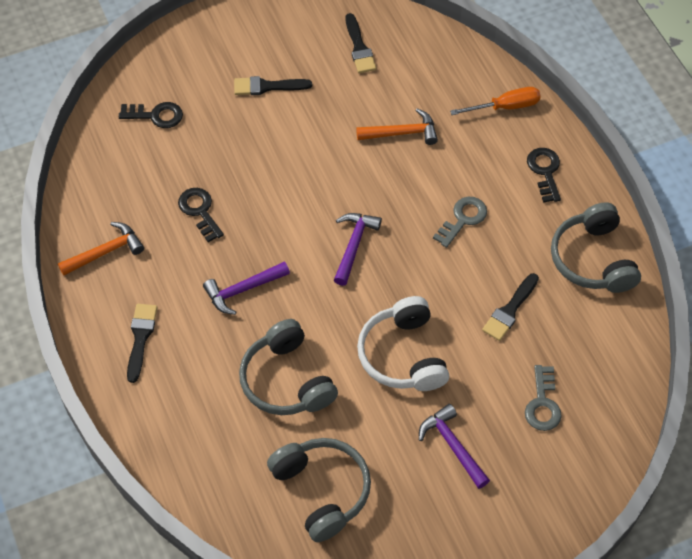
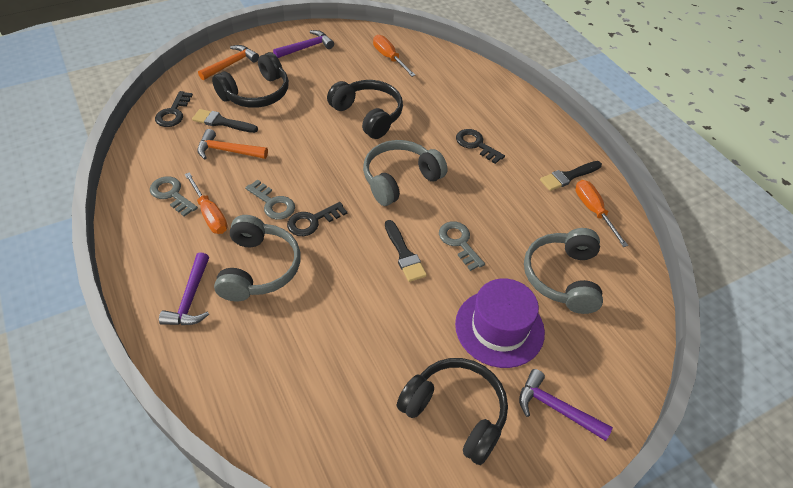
black brush: [127,304,158,383] [234,76,312,95] [346,13,376,73] [482,273,539,341] = 4 -> [192,109,258,133] [385,220,427,282] [540,161,602,191] = 3
black headphones: none = 0 -> [212,52,289,108] [327,80,403,139] [397,358,508,465] = 3
grey key: [433,197,487,248] [525,365,562,431] = 2 -> [150,176,198,217] [245,179,295,220] [439,221,485,271] = 3
orange screwdriver: [450,87,541,115] = 1 -> [185,172,228,234] [373,35,415,77] [575,180,628,247] = 3
purple hat: none = 0 -> [455,278,545,368] = 1
white headphones: [357,296,449,391] = 1 -> none = 0

